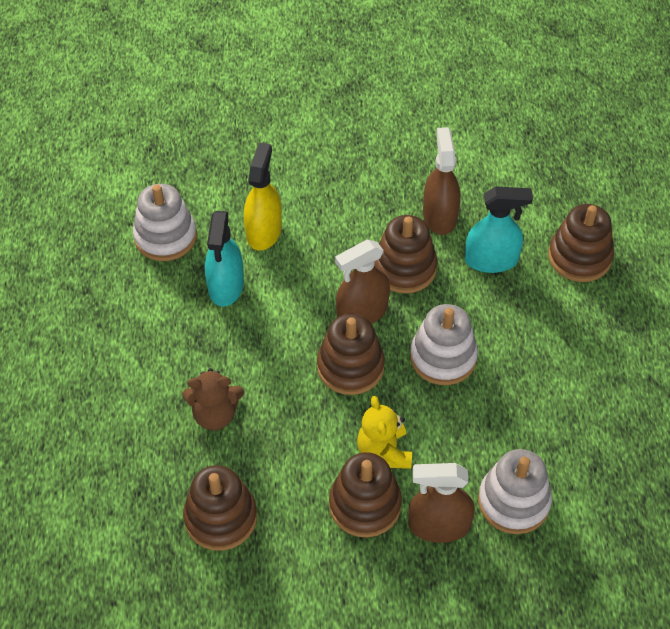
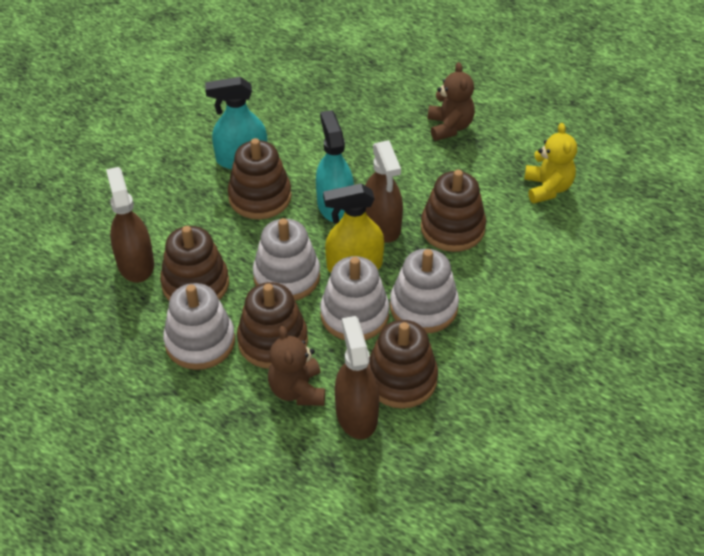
brown teddy bear: [182,368,244,430] = 1 -> [268,326,325,406] [428,62,475,141] = 2
white stacking toy: [133,184,197,261] [410,304,478,385] [478,449,552,534] = 3 -> [163,283,235,370] [253,218,320,301] [320,256,389,340] [390,249,459,333] = 4

